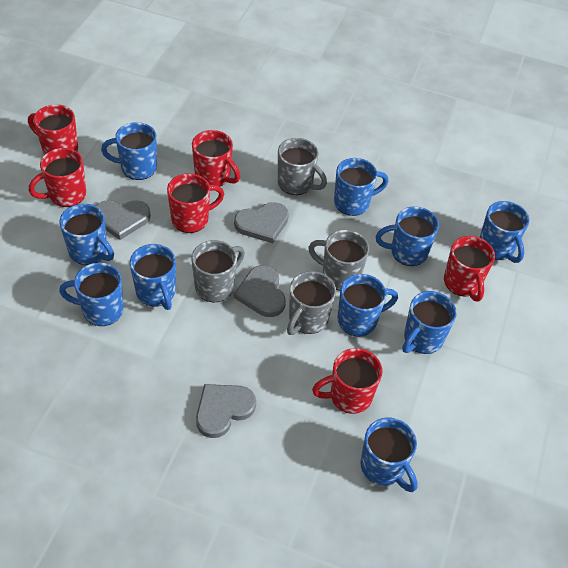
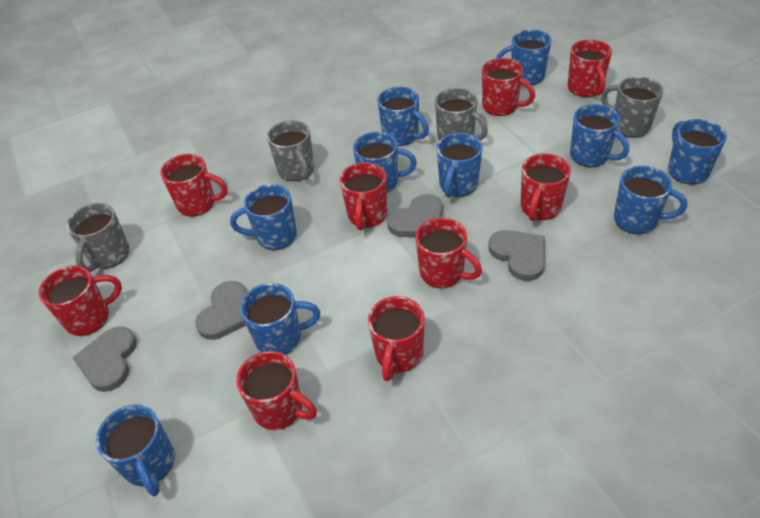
red mug: [28,105,78,155] [29,148,86,207] [167,173,224,233] [192,130,240,187] [312,348,382,414] [444,236,495,301] = 6 -> [38,265,122,336] [160,154,228,216] [236,351,317,430] [340,162,387,230] [368,296,425,381] [415,218,482,288] [482,58,535,116] [521,153,571,221] [568,39,612,97] = 9

